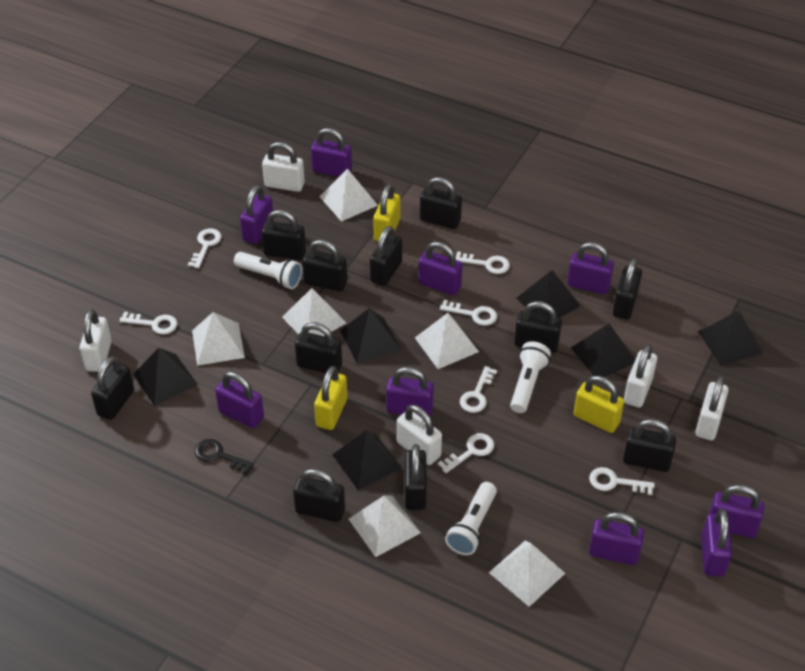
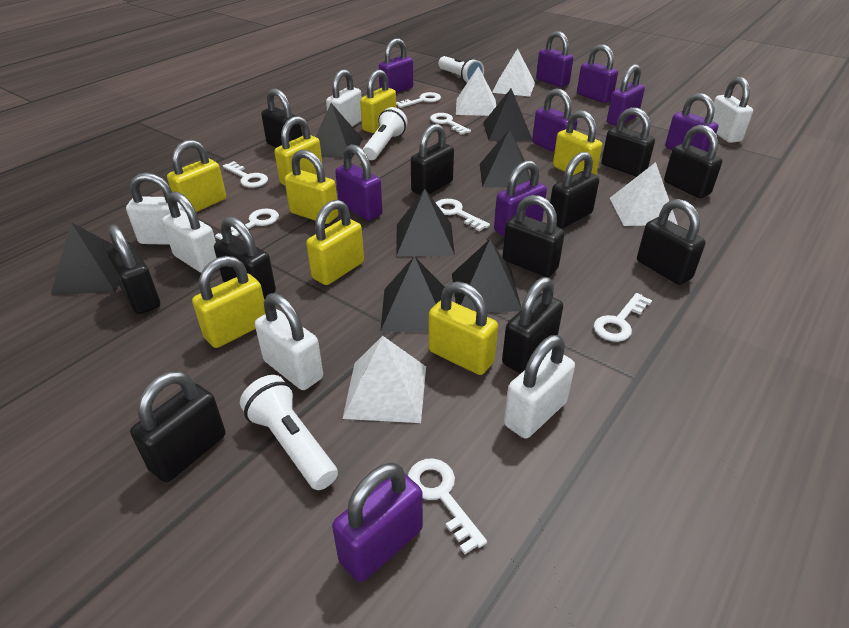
black key: [195,439,254,475] = 1 -> none = 0
black pyramid: [133,348,198,406] [332,430,402,490] [340,308,401,363] [516,270,580,318] [571,323,635,377] [698,311,763,365] = 6 -> [51,222,119,295] [316,103,363,159] [381,256,445,332] [396,189,455,256] [452,239,521,312] [480,129,530,188] [483,89,532,141] = 7
white padlock: [79,309,112,372] [262,142,305,192] [397,405,442,465] [624,344,657,408] [696,376,729,440] = 5 -> [126,173,185,245] [162,191,216,273] [255,293,323,390] [326,69,362,127] [504,335,575,439] [712,77,753,143] = 6
white pyramid: [192,312,245,366] [282,288,346,336] [320,169,378,222] [349,495,421,557] [415,313,479,369] [489,540,566,607] = 6 -> [343,336,426,423] [456,66,496,116] [492,49,535,97] [610,162,678,226] = 4
yellow padlock: [314,366,347,430] [373,184,400,241] [574,376,624,433] = 3 -> [167,140,226,212] [192,256,265,348] [275,116,322,185] [284,150,339,224] [306,200,364,285] [360,70,396,133] [428,281,498,375] [553,110,602,175] = 8

